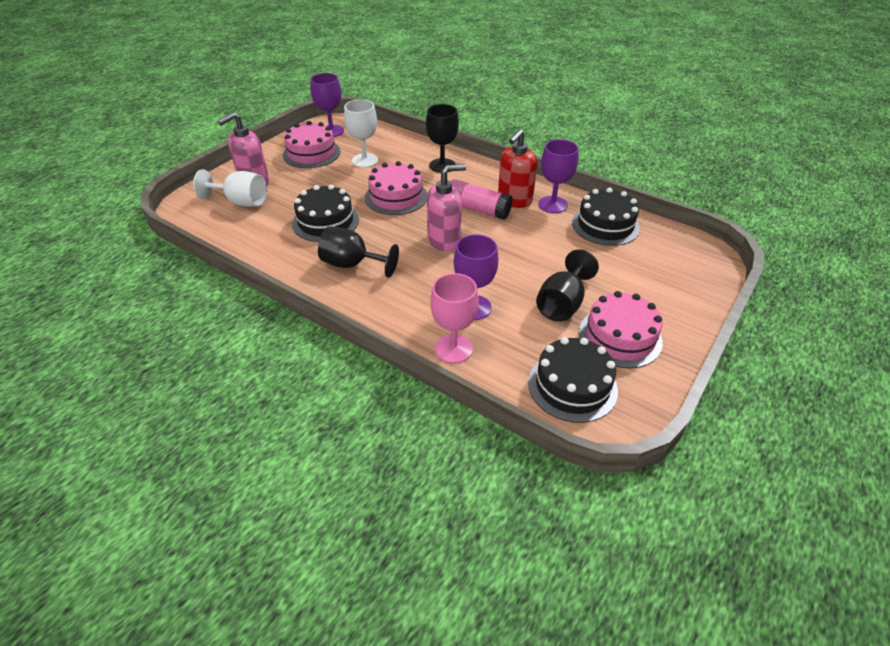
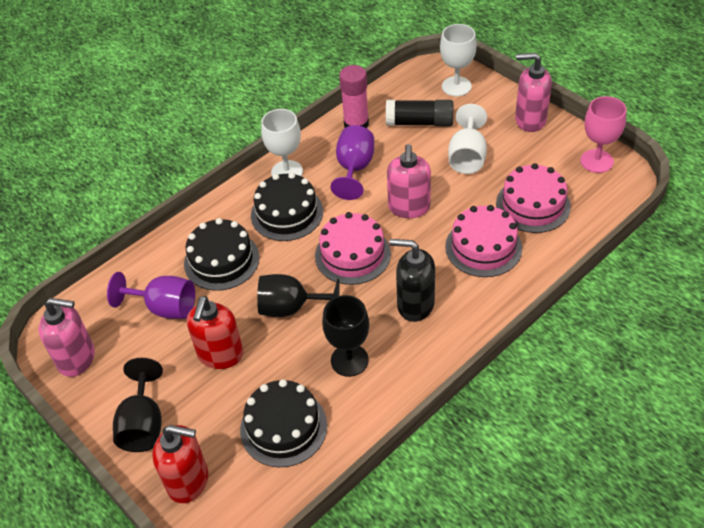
black glue stick: none = 0 -> [386,100,453,126] = 1
black soap dispenser: none = 0 -> [389,239,435,322] = 1
pink soap dispenser: [218,112,269,185] [427,164,466,252] = 2 -> [39,298,95,377] [387,144,431,218] [515,53,552,132] = 3
purple goblet: [310,73,344,137] [454,234,499,320] [538,139,579,213] = 3 -> [107,272,195,319] [330,125,374,200] = 2
red soap dispenser: [498,129,537,208] = 1 -> [152,425,208,503] [187,296,243,369] = 2
white goblet: [193,169,267,207] [344,99,378,168] = 2 -> [261,109,303,176] [440,24,477,96] [448,104,487,174] = 3

